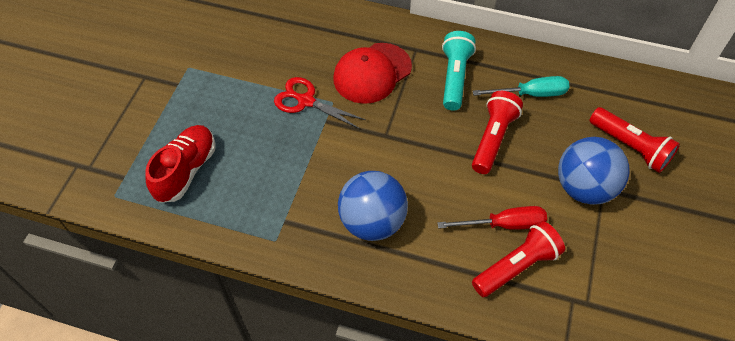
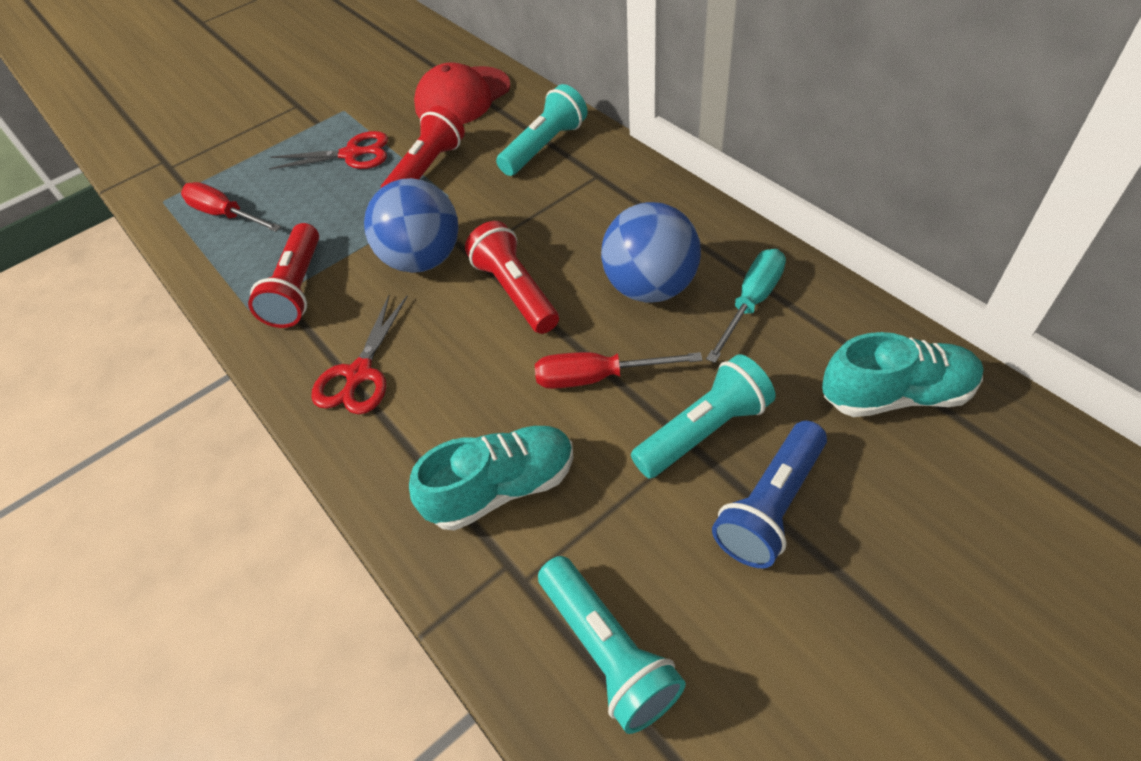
blue flashlight: none = 0 -> [712,421,827,568] = 1
red scissors: [274,77,366,129] = 1 -> [269,131,388,170] [311,295,408,415] = 2
red screwdriver: [438,206,547,230] = 1 -> [181,182,281,232] [535,352,702,389] = 2
red shoe: [145,125,215,203] = 1 -> none = 0
turquoise flashlight: [442,31,476,111] = 1 -> [496,84,588,176] [538,556,686,734] [631,354,776,478] = 3
turquoise shoe: none = 0 -> [409,426,574,531] [822,332,984,417] = 2

